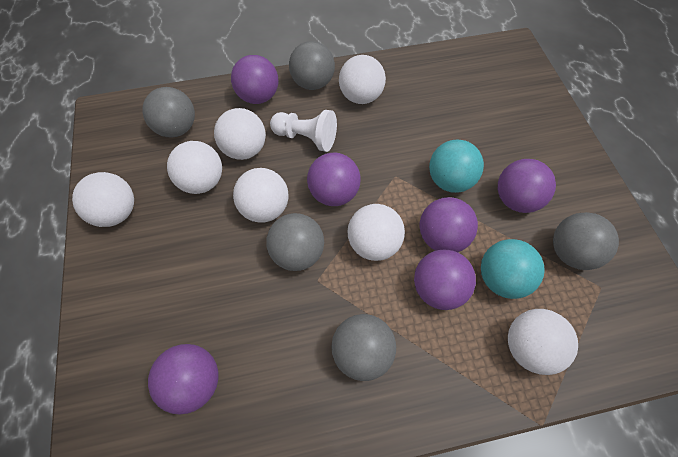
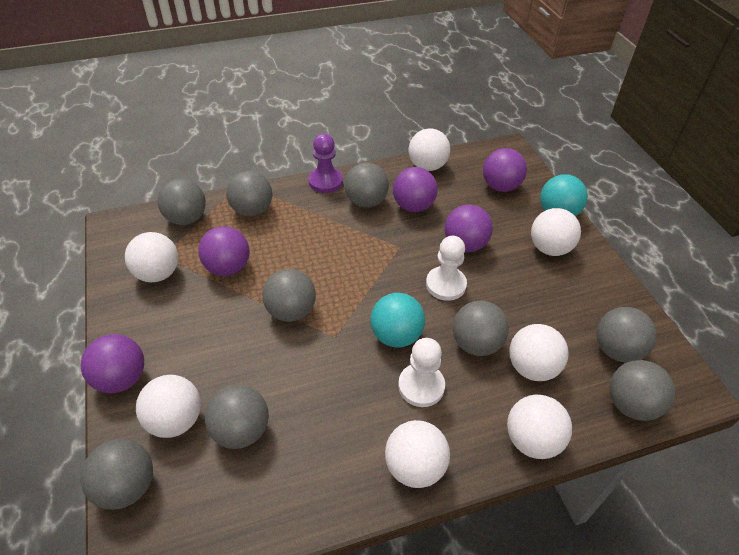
grey ball: [142,87,195,138] [266,213,324,271] [289,41,335,90] [331,314,396,381] [553,212,619,270] = 5 -> [80,439,153,510] [157,179,206,225] [205,385,269,449] [226,171,272,216] [262,269,316,322] [344,163,389,208] [453,301,509,356] [596,307,657,363] [609,360,675,421] = 9
purple ball: [148,344,218,415] [231,55,278,104] [307,153,360,206] [414,250,476,310] [420,197,478,252] [498,159,556,213] = 6 -> [80,334,144,393] [198,226,250,276] [393,167,438,212] [445,205,493,252] [483,148,527,192] = 5
purple pawn: none = 0 -> [308,134,343,193] = 1
white pawn: [270,110,337,152] = 1 -> [398,338,445,407] [426,236,467,301] = 2

